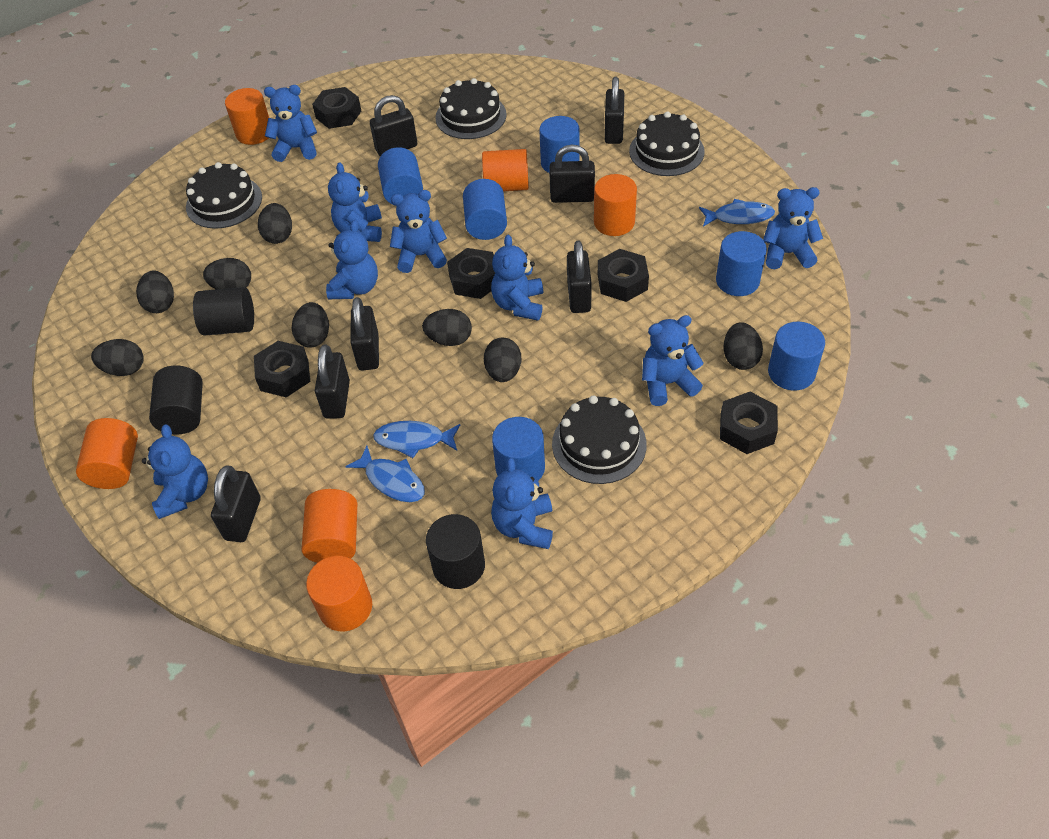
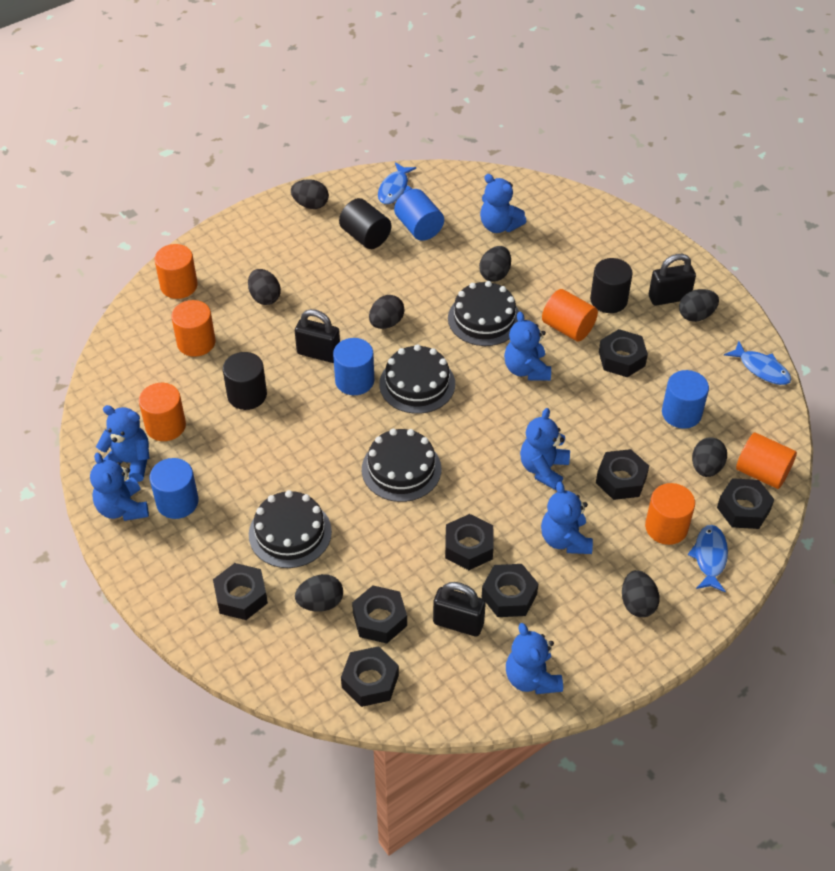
black nut: [254,341,310,397] [312,87,361,129] [447,248,495,299] [598,249,649,302] [720,392,778,454] = 5 -> [213,563,268,620] [341,646,399,707] [352,585,407,644] [445,514,494,570] [482,564,539,617] [596,449,649,500] [599,329,648,377] [717,478,775,529] = 8
black padlock: [211,466,261,542] [315,345,350,419] [350,297,379,371] [370,95,417,156] [550,145,595,203] [567,241,592,313] [604,77,624,144] = 7 -> [295,309,340,363] [433,582,486,636] [649,254,696,306] = 3
blue cylinder: [378,147,423,205] [463,179,507,240] [492,417,545,481] [539,116,580,173] [716,231,767,296] [768,322,825,391] = 6 -> [150,458,199,519] [333,338,374,395] [394,189,444,241] [662,370,709,429] = 4
blue teddy bear: [142,425,208,519] [264,85,317,162] [326,220,378,299] [328,163,382,242] [390,190,447,273] [491,235,543,321] [491,458,553,549] [642,315,704,406] [763,187,823,269] = 9 -> [90,453,149,521] [96,405,150,482] [480,174,527,233] [504,311,551,381] [506,623,563,694] [520,408,570,490] [541,482,593,554] = 7

